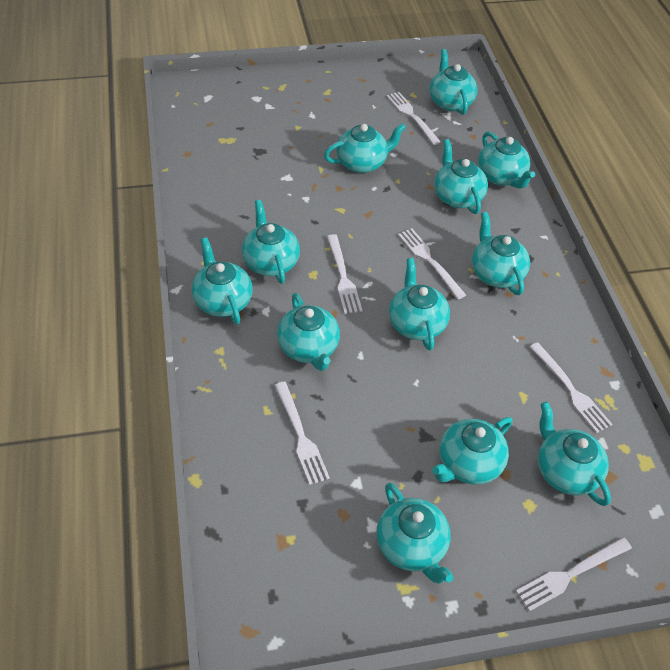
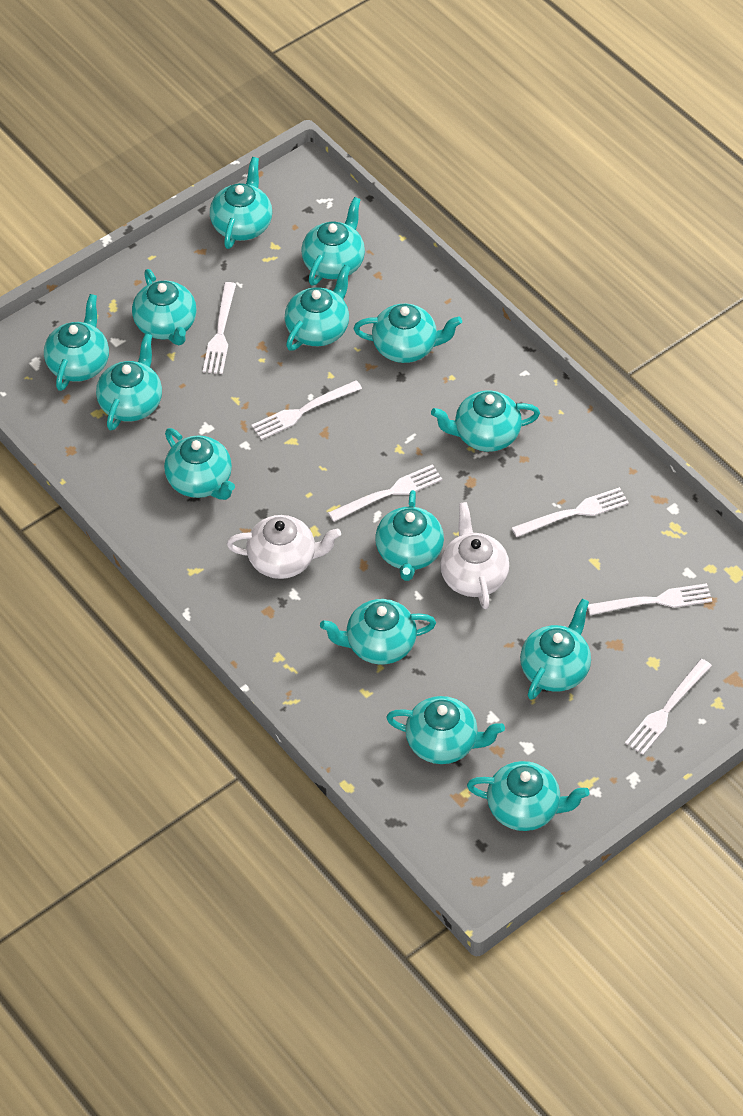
turquoise teapot: [192,237,253,324] [242,200,300,284] [277,293,340,371] [324,123,406,173] [376,482,453,583] [389,258,450,351] [429,49,477,115] [432,417,513,485] [434,139,488,214] [472,212,530,295] [478,131,535,189] [538,402,611,506] = 12 -> [44,294,109,391] [96,333,162,430] [132,269,196,345] [164,428,235,500] [210,157,272,249] [285,265,351,351] [301,197,365,285] [320,599,436,665] [354,304,462,363] [375,490,444,581] [386,696,505,764] [431,390,540,452] [467,761,590,831] [520,599,591,700] = 14
white teapot: none = 0 -> [227,515,341,579] [440,502,509,609] = 2

